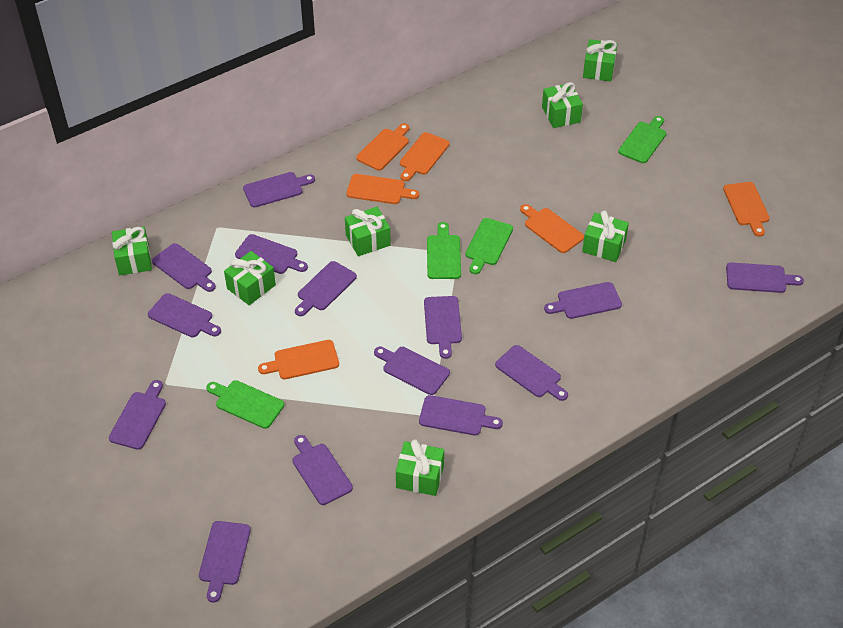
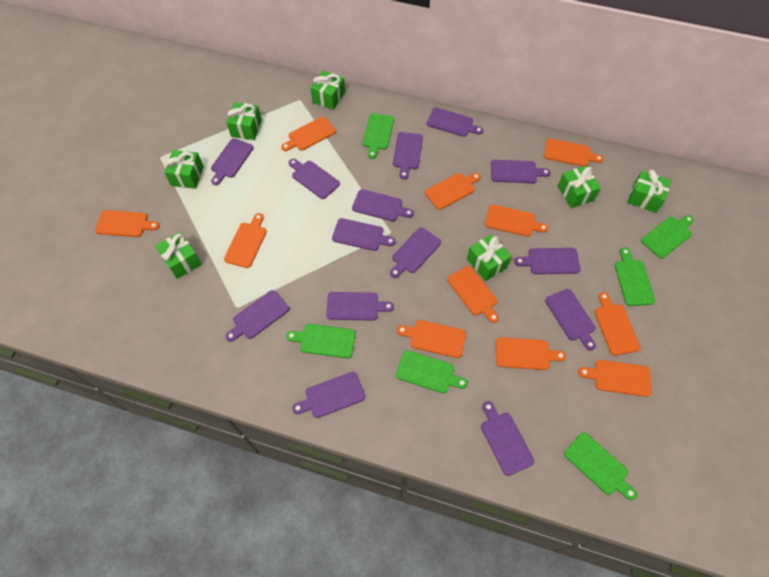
green cutting board: [206,380,284,429] [427,222,461,279] [465,218,513,274] [618,116,666,163] = 4 -> [286,324,356,358] [362,113,394,159] [396,350,468,393] [564,432,637,500] [614,247,655,306] [641,215,694,258] = 6
orange cutting board: [258,340,339,379] [346,174,419,204] [356,123,409,171] [400,132,450,181] [520,204,584,253] [723,182,770,237] = 6 -> [95,210,160,237] [224,213,267,268] [281,117,336,151] [397,320,466,358] [425,173,481,210] [447,266,499,323] [485,204,548,237] [496,337,566,370] [544,139,604,167] [578,360,651,397] [595,292,640,356] = 11

